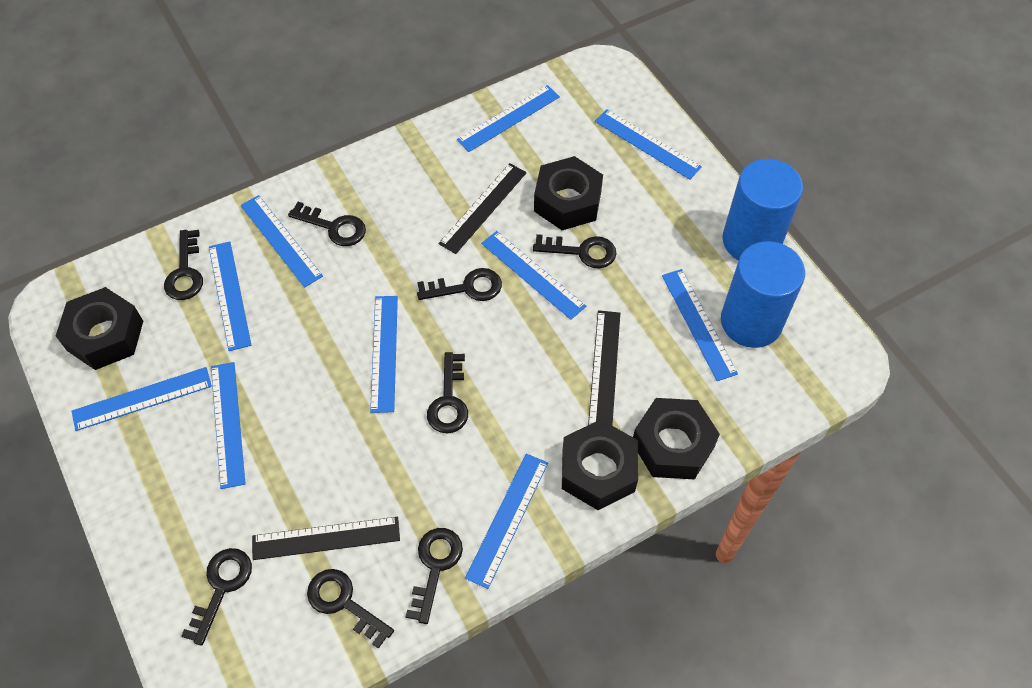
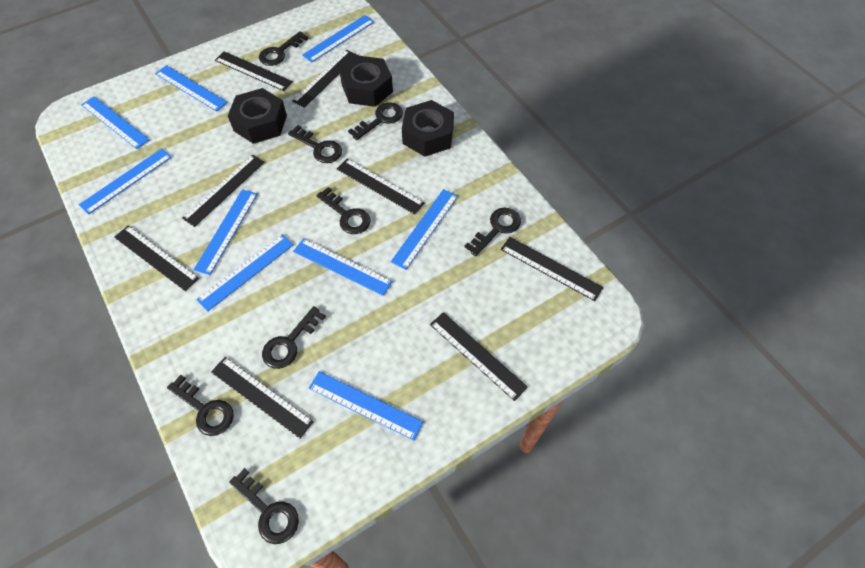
black nut: [56,287,143,370] [534,156,603,230] [562,419,638,510] [633,398,720,480] = 4 -> [228,88,287,144] [339,56,393,107] [402,100,454,157] = 3
black ruler: [252,517,400,560] [439,163,527,254] [588,310,620,425] = 3 -> [114,225,199,291] [182,155,265,227] [211,357,314,438] [215,51,293,91] [292,50,358,108] [337,158,425,215] [430,312,528,401] [501,237,603,301] = 8
blue cylinder: [721,241,805,348] [722,159,803,260] = 2 -> none = 0
blue ruler: [72,367,212,431] [209,241,251,351] [211,362,246,489] [241,195,323,287] [370,296,398,413] [457,85,560,152] [465,453,548,589] [481,231,586,320] [595,109,702,180] [662,269,738,381] = 10 -> [79,148,172,215] [81,96,150,149] [155,65,228,112] [194,189,258,275] [196,234,294,311] [293,238,393,296] [302,15,374,63] [308,371,424,441] [391,189,458,270] = 9

